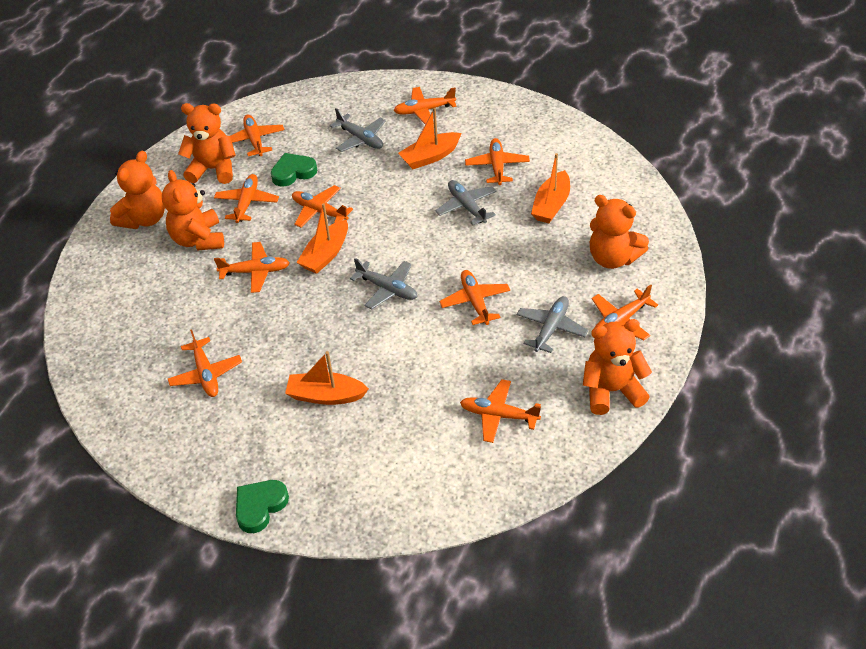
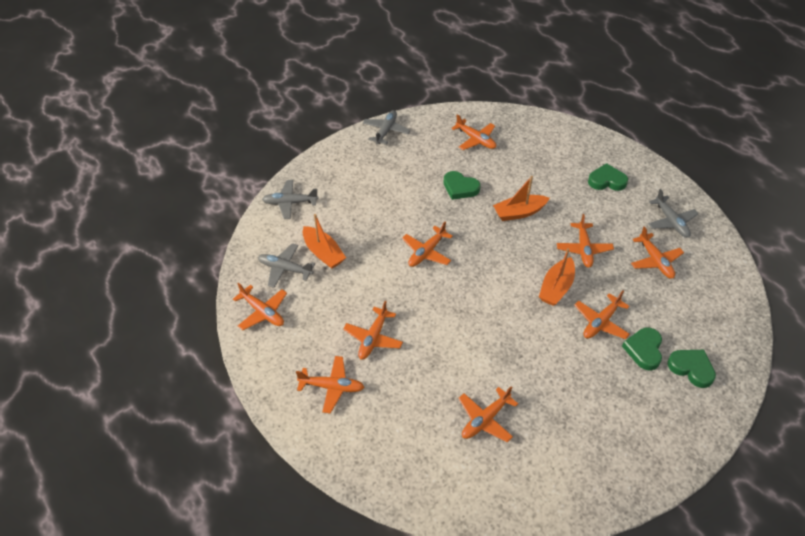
green heart: [236,480,289,533] [271,153,317,187] = 2 -> [444,171,480,200] [588,163,628,191] [622,328,662,370] [667,350,716,388] = 4
orange boat: [285,351,369,405] [296,203,348,274] [398,108,462,169] [531,153,570,223] = 4 -> [303,214,346,268] [493,176,550,221] [539,248,575,306] = 3
orange plane: [168,329,242,397] [214,174,279,223] [214,242,290,293] [230,114,284,156] [292,185,353,228] [393,87,457,124] [439,270,510,325] [460,379,541,443] [465,138,530,185] [592,284,658,340] = 10 -> [233,283,287,330] [296,356,364,413] [343,301,403,359] [402,222,453,267] [451,114,496,150] [458,386,518,442] [557,214,614,268] [574,291,630,339] [631,226,684,279] = 9
orange teddy bear: [110,151,165,229] [162,170,224,250] [178,103,236,184] [583,319,652,415] [590,195,649,269] = 5 -> none = 0

